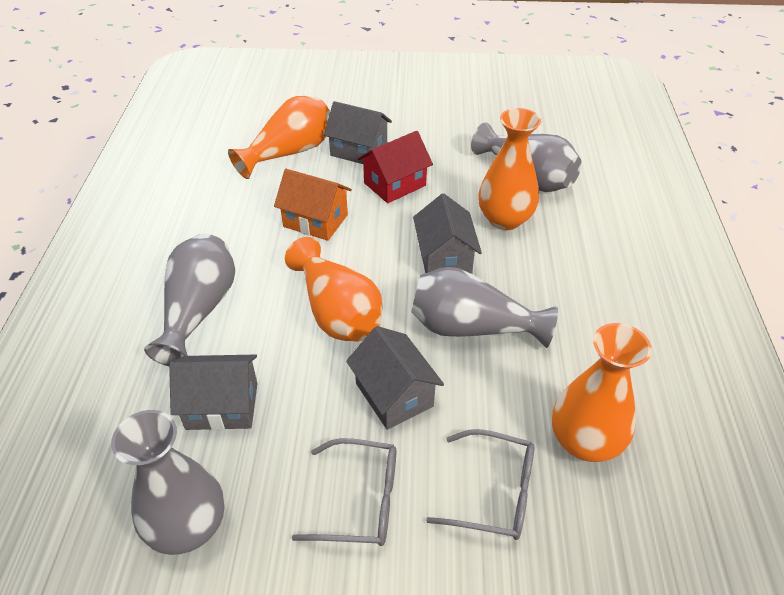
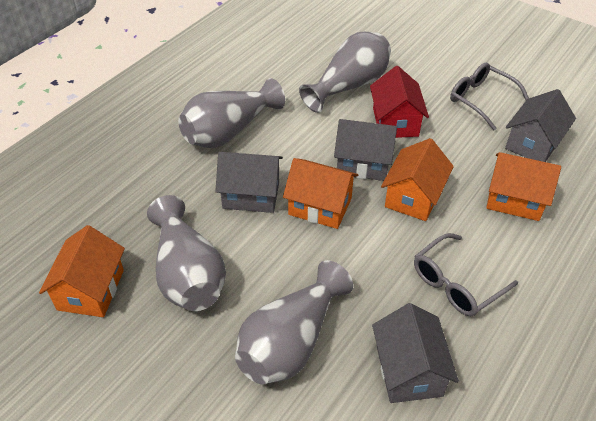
orange house: [274,169,352,241] = 1 -> [39,225,125,317] [283,158,358,229] [381,138,454,221] [486,152,561,221] = 4
orange vase: [228,96,330,179] [285,237,383,342] [478,108,541,230] [552,323,652,462] = 4 -> none = 0

